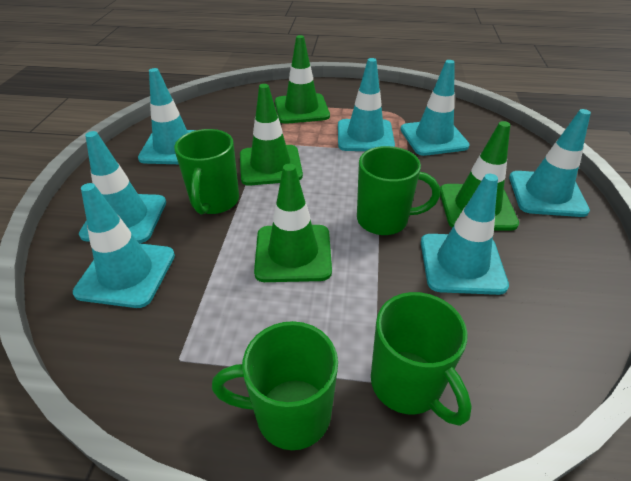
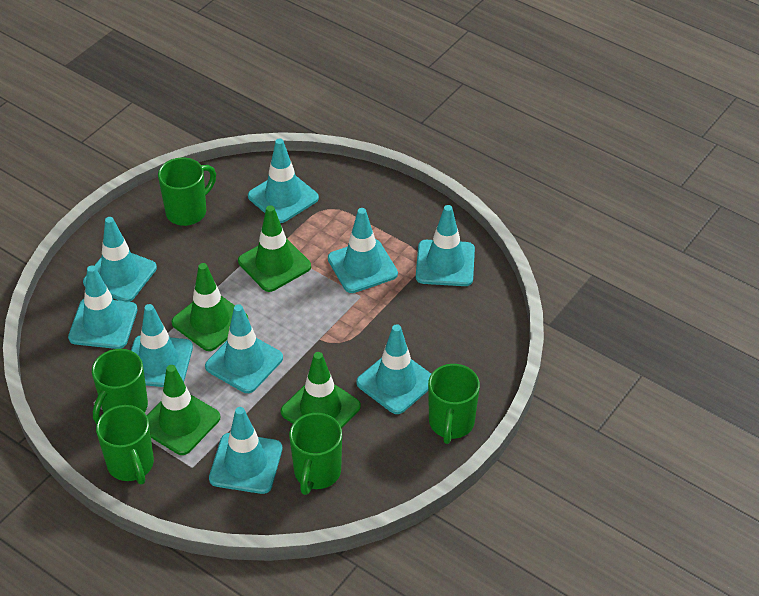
green mug: [174,129,239,214] [212,321,338,450] [357,146,440,235] [371,292,472,426] = 4 -> [92,349,148,424] [96,405,154,484] [158,158,216,226] [289,413,342,495] [428,364,480,444] = 5
turquoise traffic cone: [73,183,175,308] [79,131,166,243] [138,68,196,164] [338,58,395,151] [401,60,470,156] [421,174,509,295] [509,109,591,217] = 7 -> [68,265,137,349] [83,217,157,302] [131,304,193,387] [205,304,283,393] [209,407,282,494] [248,138,319,223] [328,208,398,293] [356,324,431,414] [416,205,475,286] = 9

